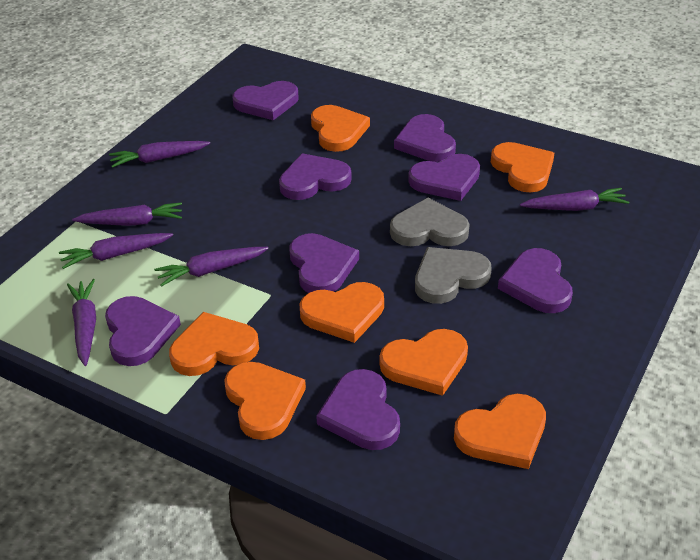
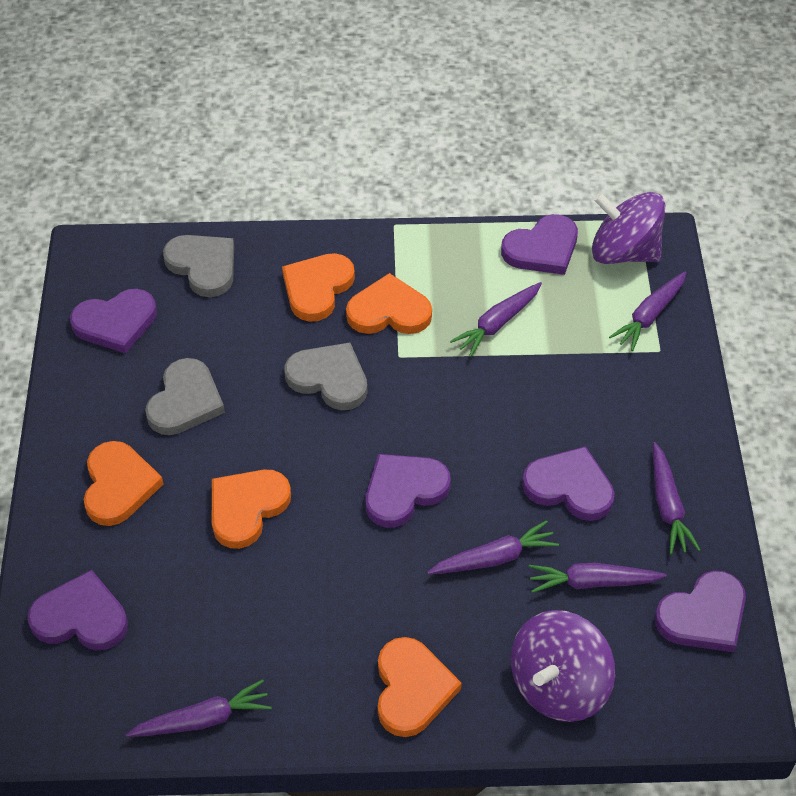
grey heart: [390,198,470,246] [415,247,492,304] = 2 -> [145,358,225,435] [163,235,234,297] [284,342,367,410] = 3
orange heart: [169,312,259,376] [224,362,306,440] [300,282,384,343] [311,105,370,152] [380,329,468,396] [454,394,546,469] [491,142,554,192] = 7 -> [84,441,164,526] [212,470,291,549] [282,253,355,322] [346,273,432,334] [378,637,462,737] = 5
purple heart: [105,296,181,366] [233,81,299,120] [279,153,352,200] [289,233,359,293] [316,369,400,450] [394,114,456,162] [408,154,480,201] [498,248,573,313] = 8 -> [27,570,128,650] [70,289,157,354] [366,454,451,528] [501,214,578,275] [522,446,615,521] [654,571,746,652] = 6
purple spinning top: none = 0 -> [511,610,615,722] [592,192,665,264] = 2

